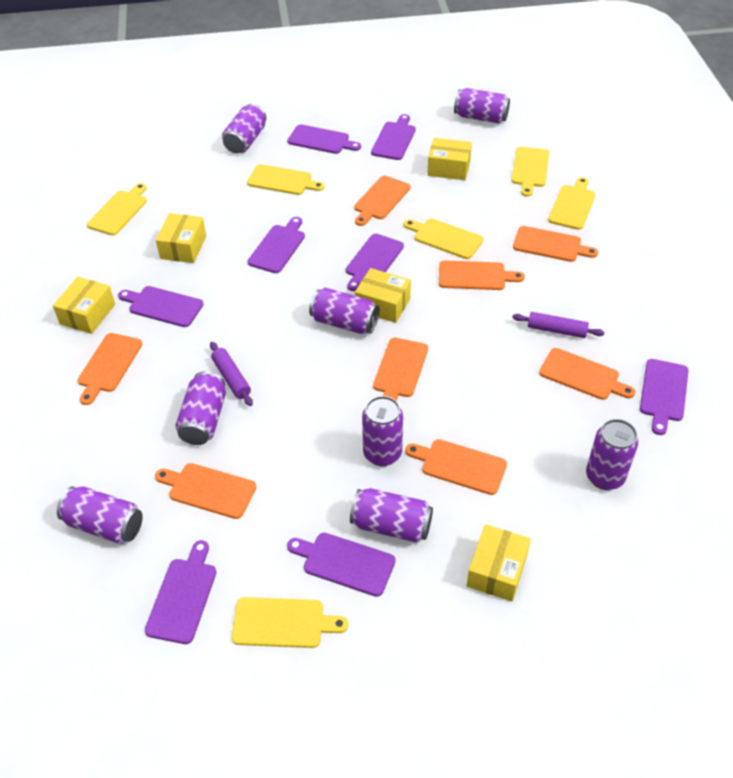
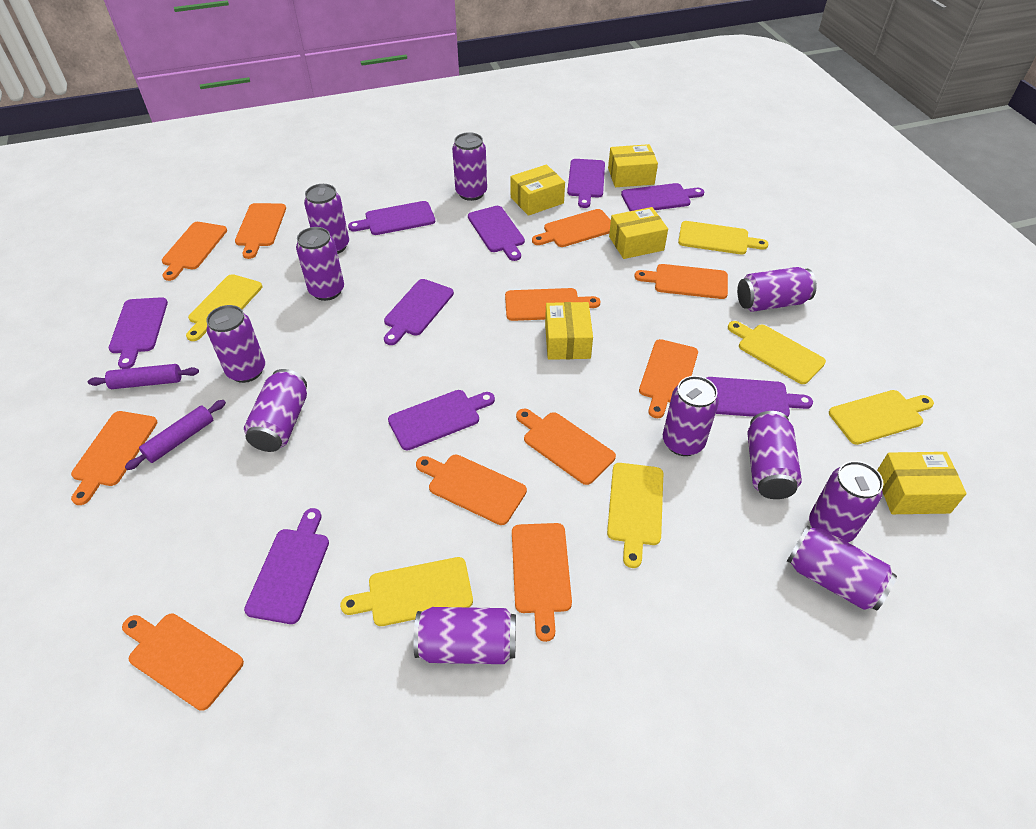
orange cutting board: [77,333,142,405] [155,463,256,519] [354,176,410,226] [373,338,428,401] [405,439,507,495] [439,260,525,290] [513,226,598,262] [539,348,635,400] = 8 -> [71,411,158,505] [122,613,244,711] [162,222,227,281] [235,203,286,259] [416,454,527,525] [505,288,600,321] [512,523,572,642] [516,409,616,485] [532,209,611,247] [634,264,728,299] [639,339,698,418] = 11
purple can: [57,486,143,544] [175,371,226,445] [222,104,266,153] [309,287,379,334] [350,488,433,543] [362,396,403,466] [454,88,510,124] [586,419,638,490] = 8 -> [206,305,265,383] [244,369,307,452] [296,227,344,301] [304,184,349,254] [413,607,516,664] [452,132,487,201] [663,376,719,456] [737,267,817,312] [748,411,802,499] [787,525,897,611] [809,461,883,543] = 11
purple cutting board: [118,286,204,327] [145,540,216,644] [248,217,305,273] [287,124,361,154] [287,533,396,597] [346,234,404,291] [371,114,416,160] [640,359,689,435] = 8 -> [108,297,168,369] [244,508,329,624] [348,201,435,235] [384,279,454,345] [388,390,495,450] [468,206,525,261] [567,159,605,208] [621,183,704,211] [707,377,813,417] = 9

